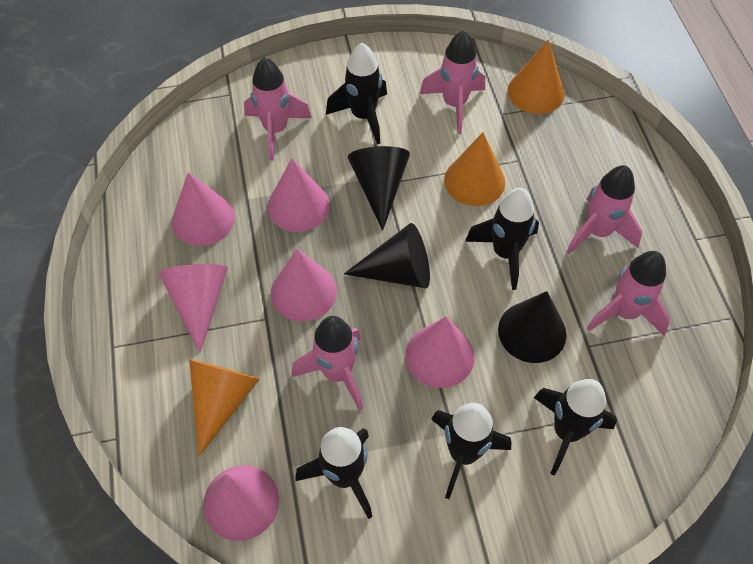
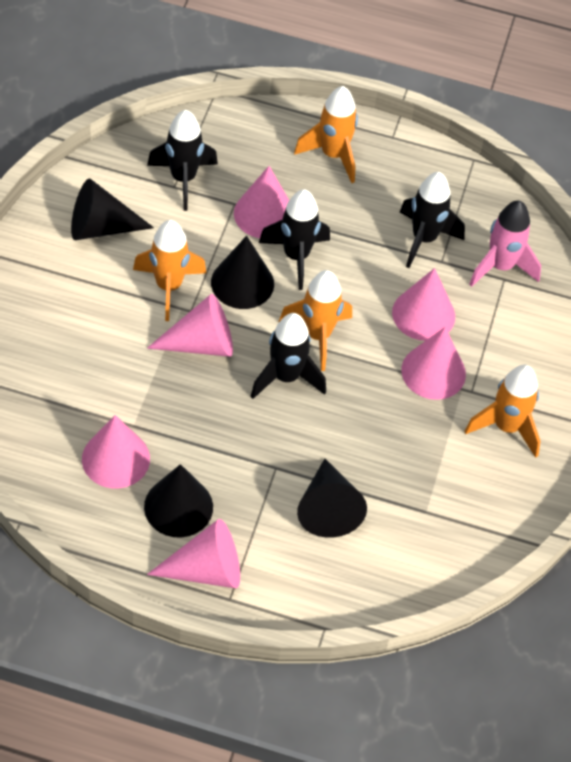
black cone: [344,223,430,288] [348,146,410,231] [498,291,566,363] = 3 -> [71,179,154,240] [144,464,213,537] [211,236,274,309] [297,459,367,538] = 4
black rocket: [295,427,372,519] [326,43,387,144] [431,403,511,499] [465,188,539,290] [533,379,617,476] = 5 -> [147,110,218,211] [250,313,326,399] [259,189,330,290] [399,172,465,268] = 4
orange cone: [189,359,260,456] [444,132,505,206] [507,40,565,114] = 3 -> none = 0
orange rocket: none = 0 -> [133,220,207,321] [279,270,352,371] [294,86,358,183] [465,365,541,458] = 4
pink rocket: [244,57,312,161] [292,316,363,411] [420,30,485,134] [566,165,643,254] [586,251,671,336] = 5 -> [469,200,541,287] = 1

